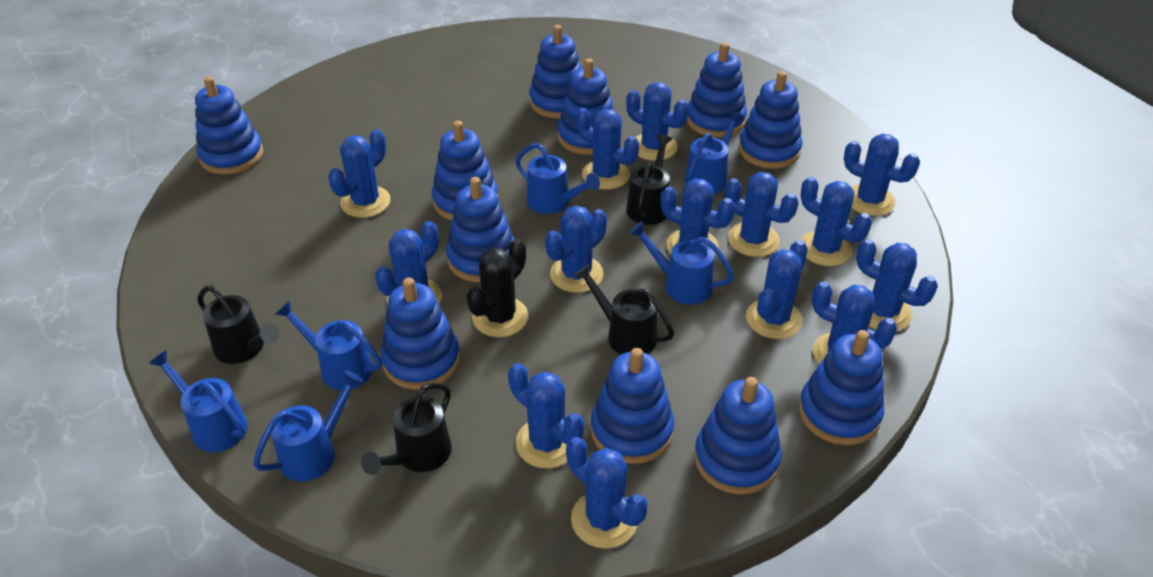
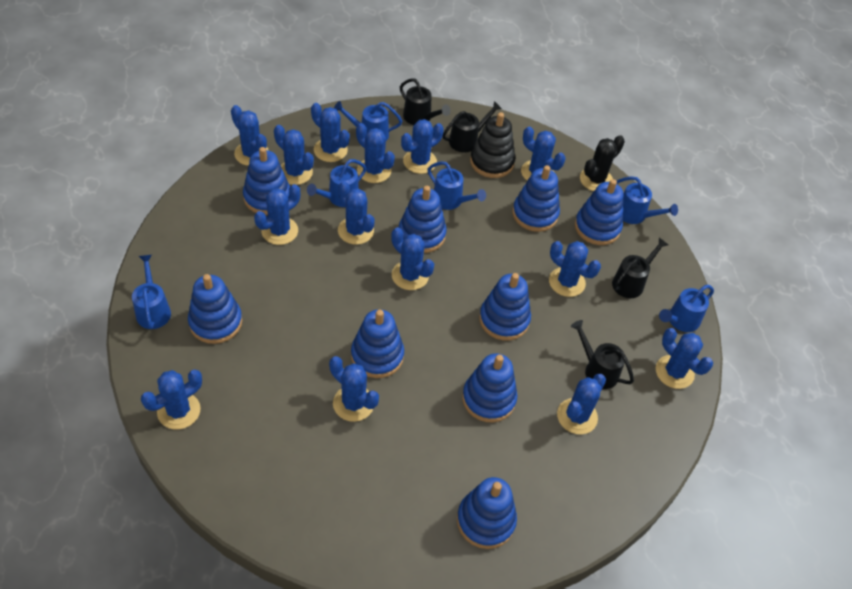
black stacking toy: none = 0 -> [470,112,515,178] = 1
blue stacking toy: [195,77,263,175] [381,278,460,390] [432,121,499,221] [446,177,514,283] [529,25,581,119] [558,58,615,155] [591,348,674,464] [687,42,747,137] [694,377,782,495] [738,71,803,169] [799,330,884,445] = 11 -> [188,274,242,344] [243,147,290,215] [351,309,404,378] [399,186,447,253] [457,477,517,549] [462,353,518,423] [479,273,531,341] [513,165,560,232] [575,179,623,245] = 9

